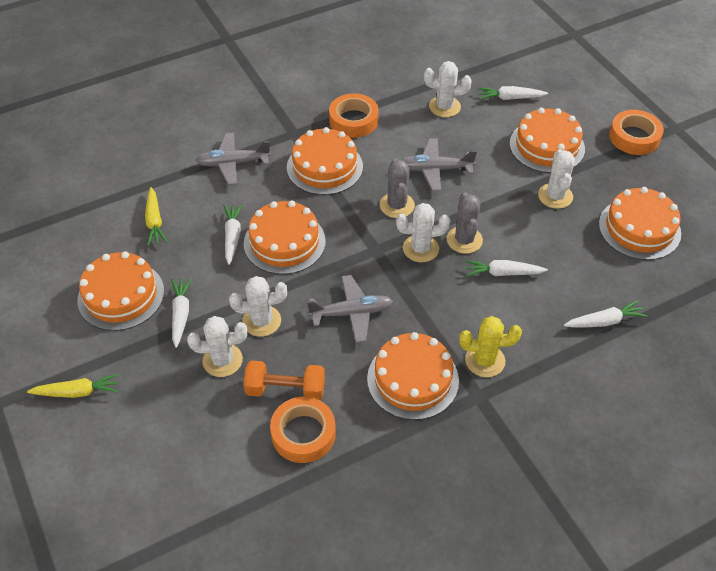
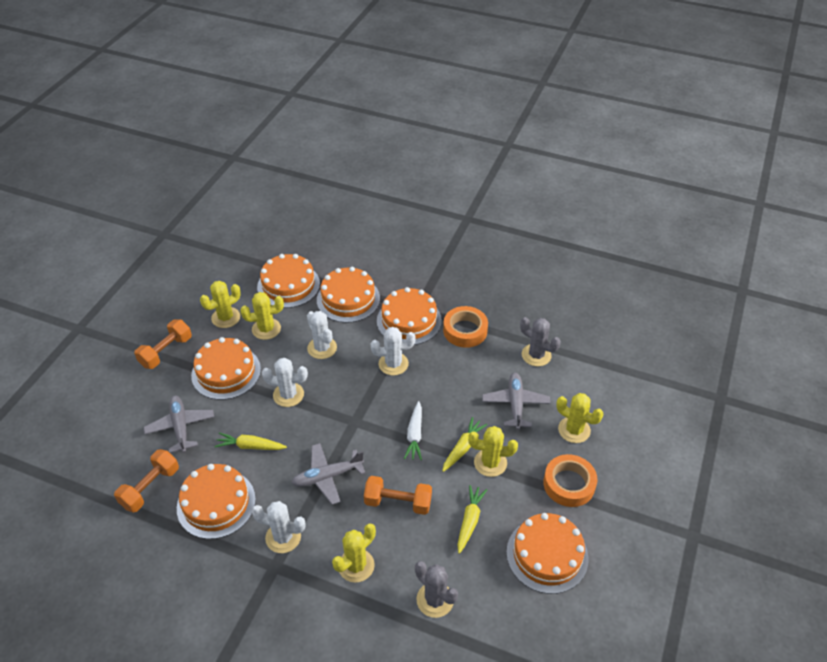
orange dumbbell: [243,360,325,400] = 1 -> [114,449,179,512] [134,319,192,369] [364,476,432,515] = 3
orange tape: [270,397,336,463] [329,93,379,138] [609,110,664,155] = 3 -> [443,306,488,348] [543,454,597,507] = 2
white cactus: [187,316,247,377] [229,276,287,337] [396,203,450,262] [424,61,471,117] [538,150,575,209] = 5 -> [252,501,306,553] [262,358,308,407] [307,311,337,359] [370,327,416,375] = 4
white carrot: [171,278,192,348] [223,204,243,265] [465,260,548,277] [478,86,548,100] [564,300,647,327] = 5 -> [404,401,422,460] = 1
yellow cactus: [459,316,522,377] = 1 -> [200,281,241,328] [240,292,284,340] [332,523,376,583] [468,426,518,477] [556,393,604,443] = 5
yellow carrot: [27,373,119,398] [145,187,167,246] = 2 -> [214,433,287,450] [442,417,487,472] [457,485,487,554] = 3

